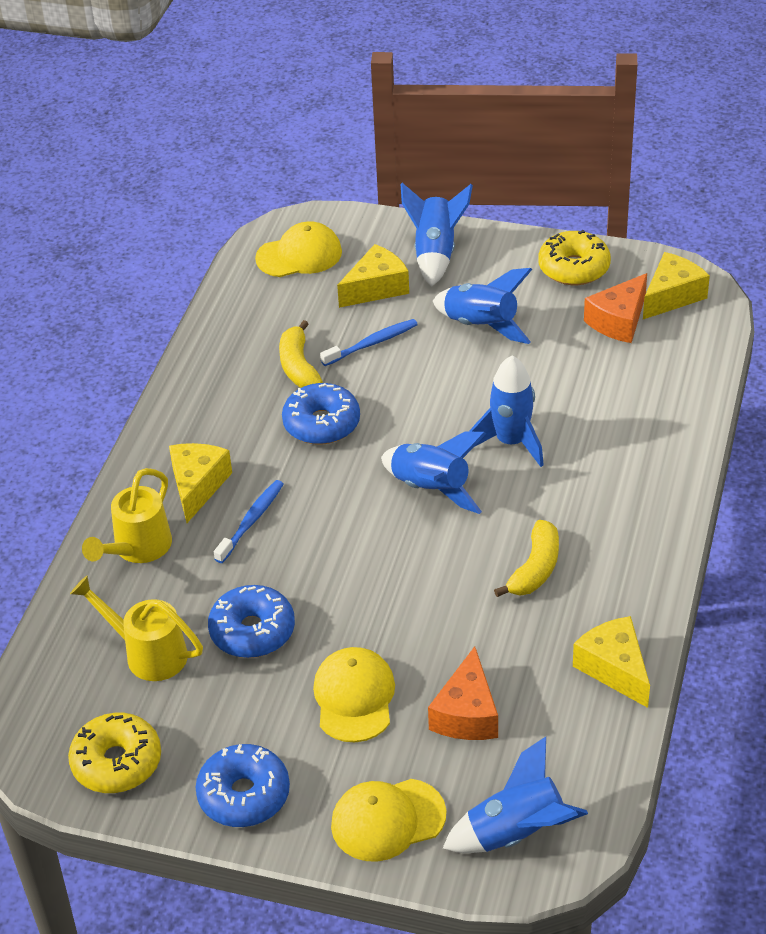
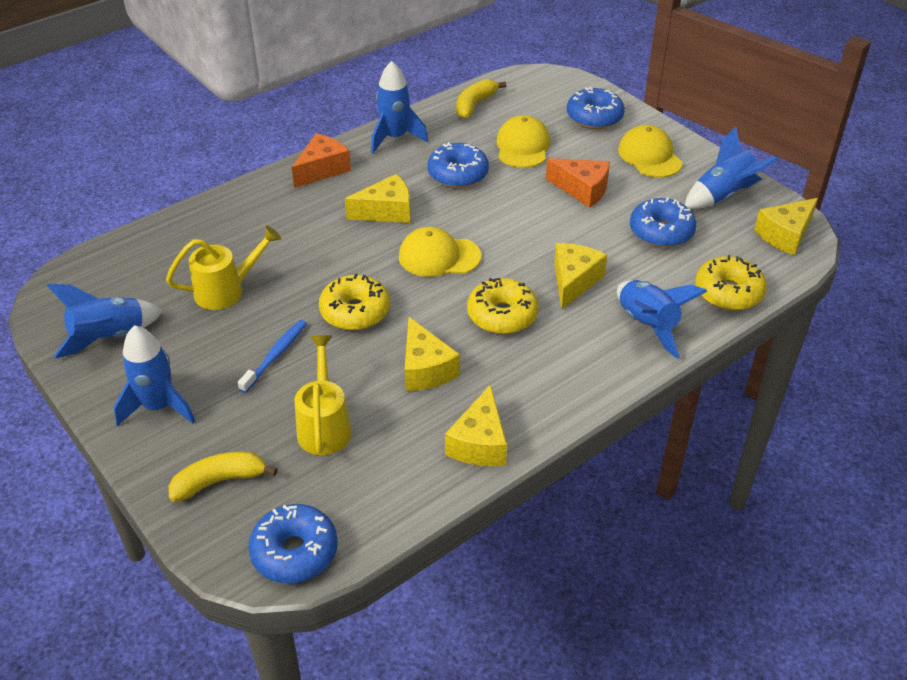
blue donut: [195,744,290,827] [208,585,295,658] [282,383,360,445] = 3 -> [248,504,338,583] [428,142,489,188] [567,86,625,129] [630,197,696,248] = 4
blue toothbrush: [214,480,284,563] [320,319,418,366] = 2 -> [238,320,307,393] = 1
yellow cheese: [169,443,232,523] [337,244,409,308] [573,616,650,708] [643,252,710,319] = 4 -> [345,174,411,223] [405,317,460,391] [445,384,507,466] [554,243,607,310] [754,198,818,255] = 5
yellow donut: [68,713,161,793] [538,230,611,285] = 2 -> [319,274,390,330] [467,278,539,334] [695,255,767,310] = 3

